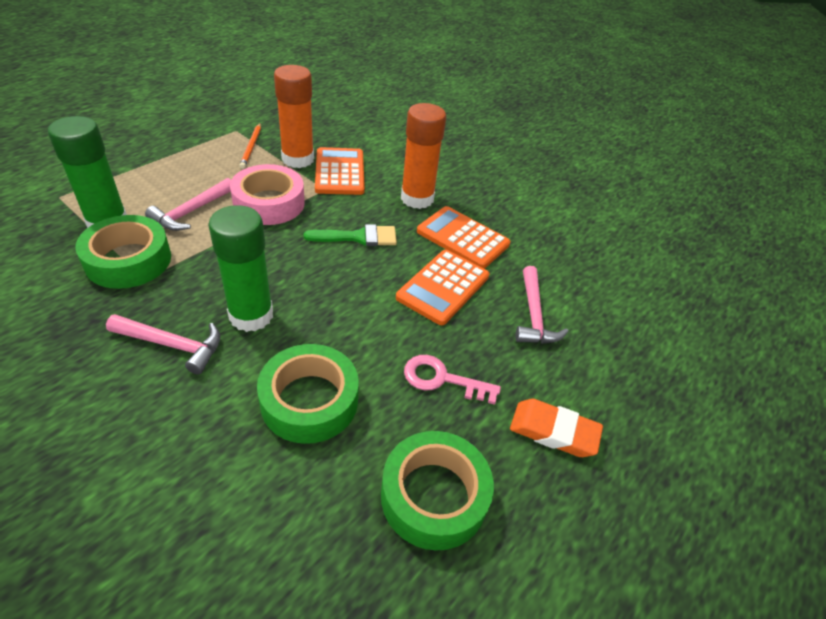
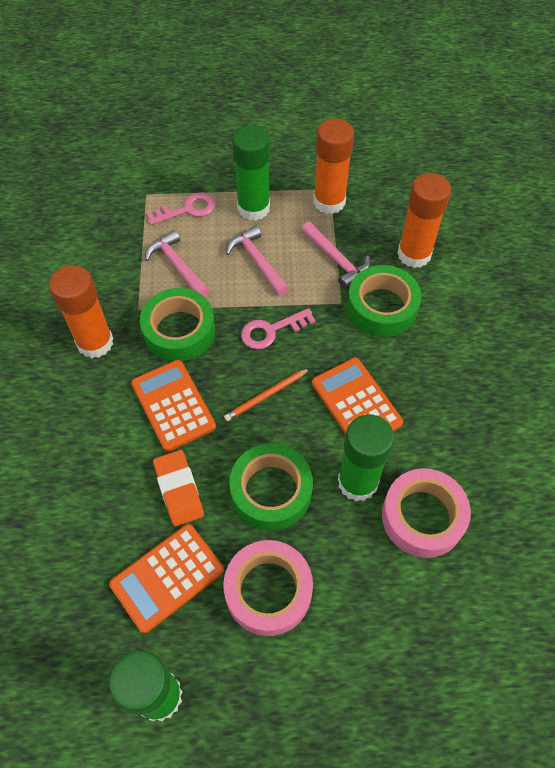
green brush: [304,224,397,246] = 1 -> none = 0
green glue stick: [48,116,127,228] [208,205,273,332] = 2 -> [109,650,183,722] [232,125,270,221] [338,414,394,501] = 3
orange glue stick: [274,65,314,168] [401,103,446,209] = 2 -> [49,265,113,358] [314,119,354,214] [397,173,451,268] = 3
pink key: [404,355,501,405] = 1 -> [147,192,215,225] [241,308,315,349] = 2
pink tape: [230,164,305,225] = 1 -> [224,540,313,636] [382,468,471,558] = 2

